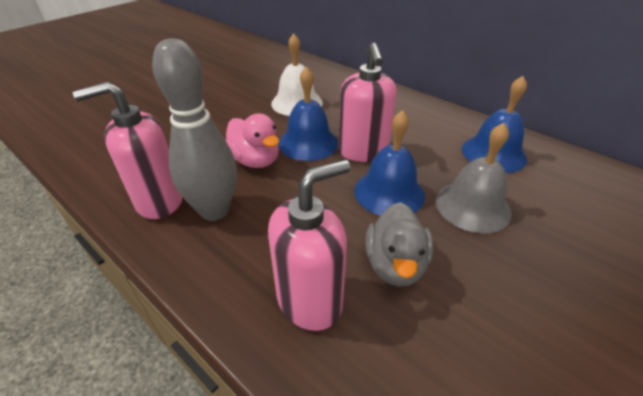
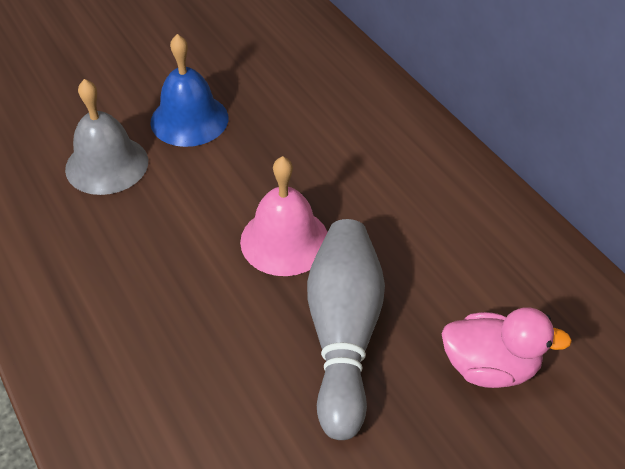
blue bell: [279,67,338,161] [354,110,425,216] [462,76,527,173] = 3 -> [150,34,228,147] = 1
grey duck: [365,202,434,286] = 1 -> none = 0
pink bell: none = 0 -> [240,156,327,276] = 1
pink soap dispenser: [73,82,183,219] [268,159,351,331] [338,43,397,162] = 3 -> none = 0
white bell: [271,33,323,116] = 1 -> none = 0

